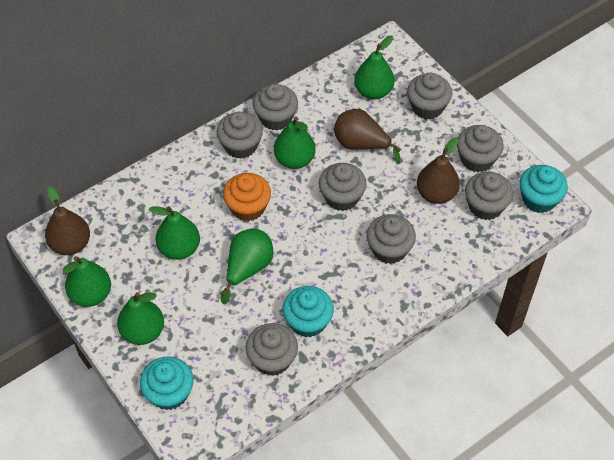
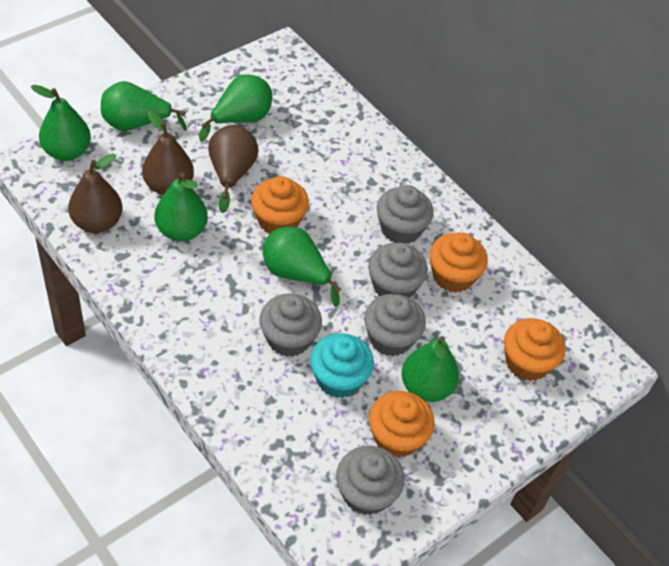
grey cupcake: [217,112,263,159] [246,323,298,376] [253,84,298,131] [319,163,367,211] [367,214,416,264] [407,73,452,119] [457,125,504,172] [465,172,513,220] = 8 -> [259,293,322,357] [336,446,405,515] [364,294,426,356] [368,243,428,298] [377,185,434,244] = 5
orange cupcake: [223,173,271,221] = 1 -> [251,176,309,234] [369,391,435,458] [430,233,488,293] [504,318,566,381] = 4
turquoise cupcake: [140,356,193,410] [282,286,334,337] [520,165,568,213] = 3 -> [310,333,374,398] = 1

